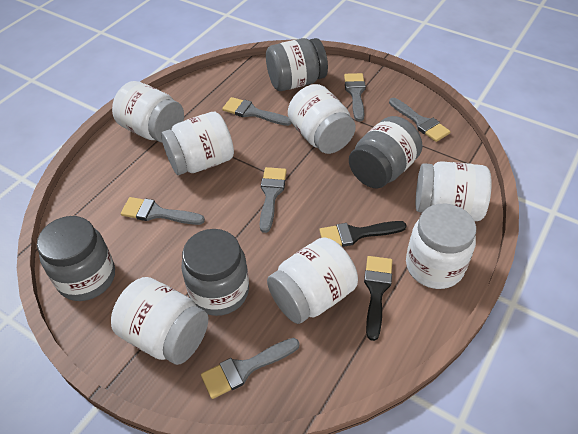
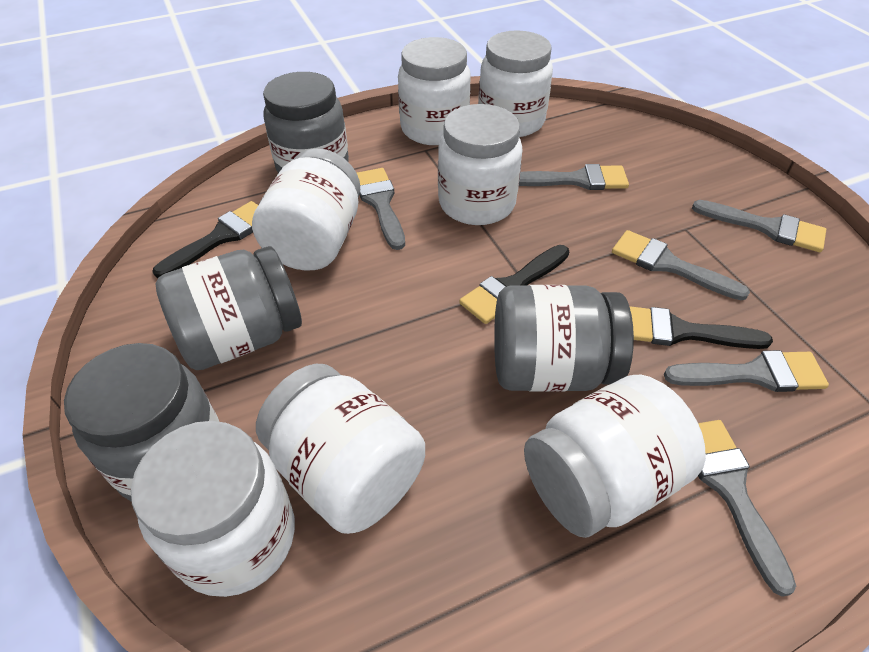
black brush: [319,221,407,247] [364,256,392,341] = 2 -> [152,201,258,278] [459,245,569,324] [629,306,773,349] = 3

